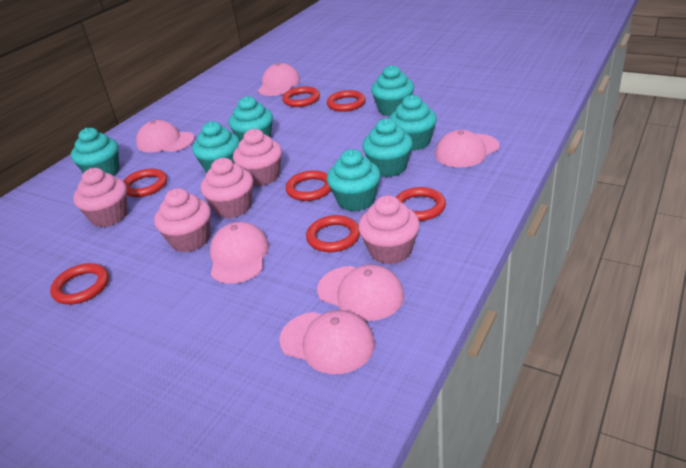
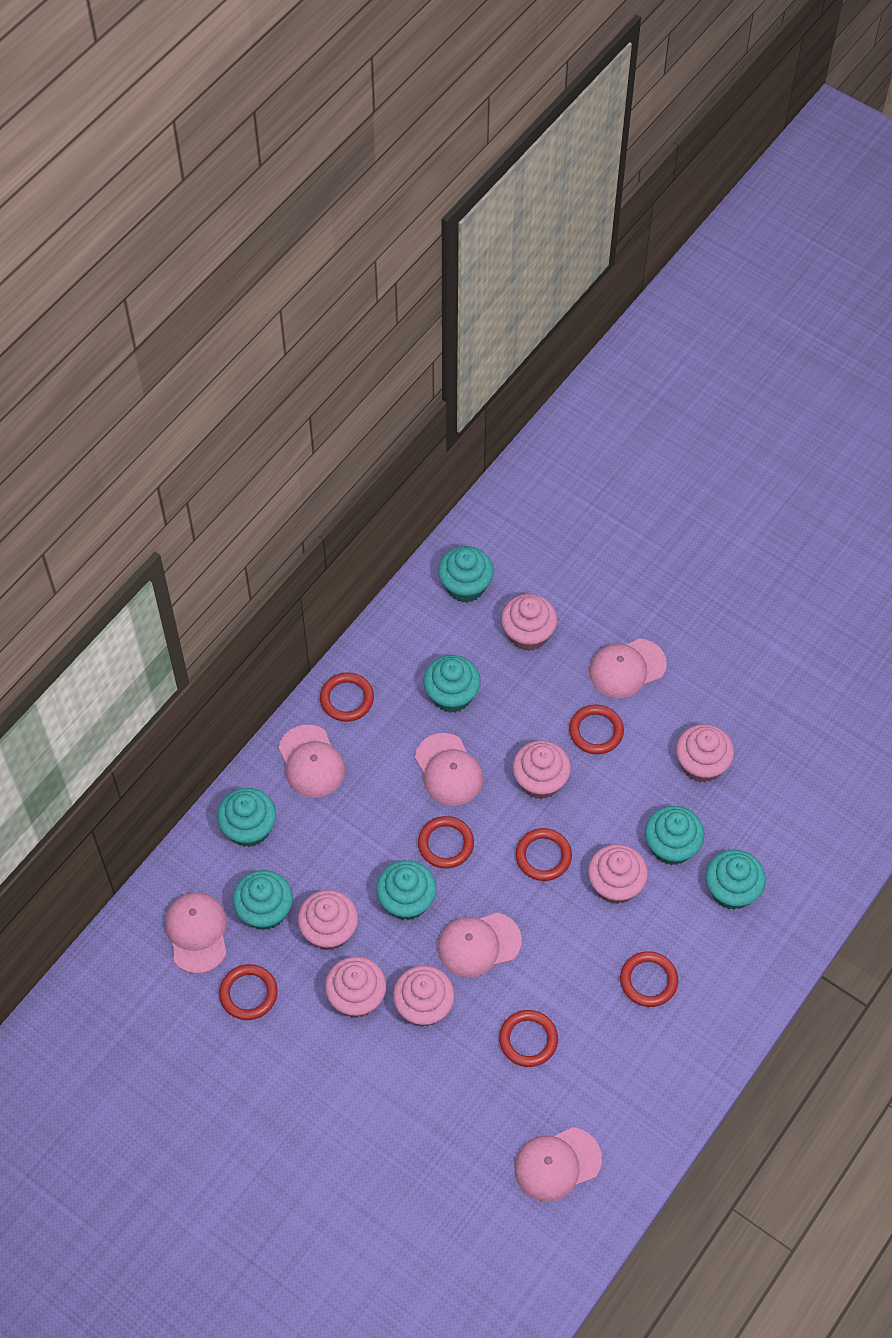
pink cupcake: [73,168,128,227] [154,188,211,252] [201,158,253,218] [233,129,282,186] [358,195,420,264] = 5 -> [298,890,358,950] [325,956,387,1018] [393,965,455,1027] [501,594,557,651] [513,740,571,799] [588,844,648,904] [676,724,734,783] = 7

